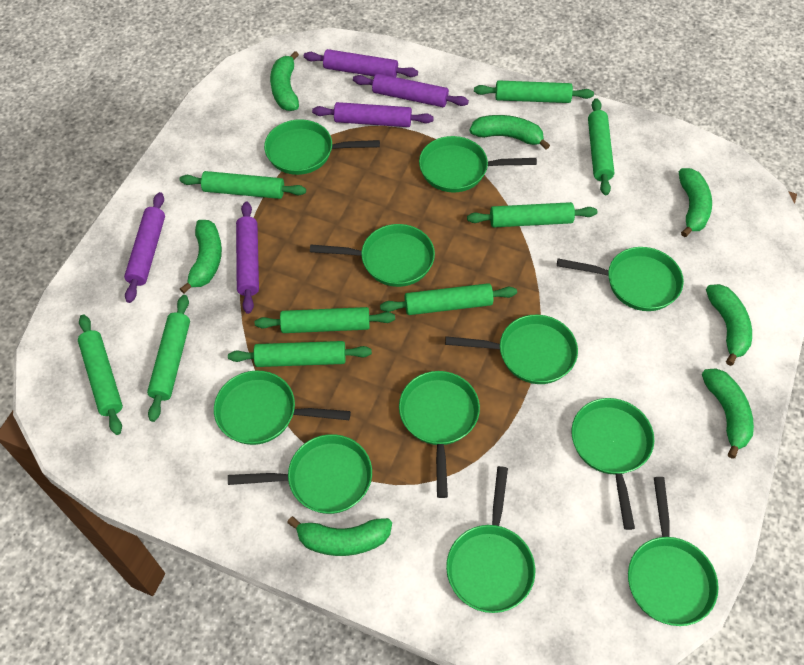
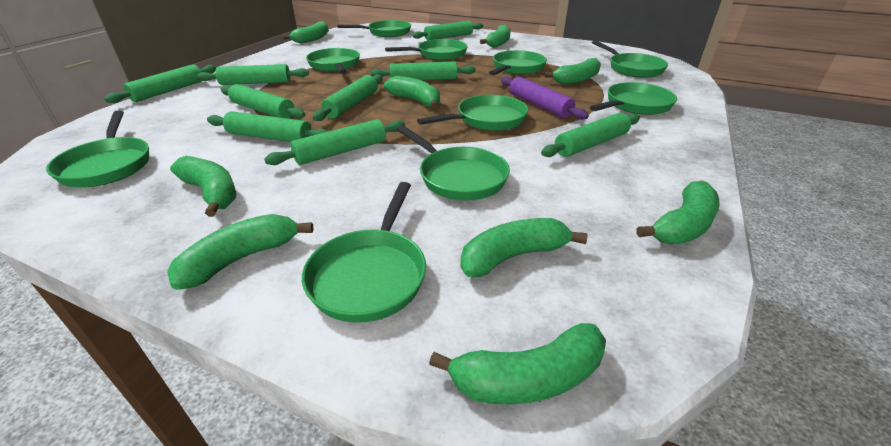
green banana: [180,220,222,294] [270,51,299,111] [287,516,392,556] [470,115,550,149] [679,168,712,237] [702,368,754,459] [706,284,752,366] = 7 -> [167,214,313,290] [170,156,236,217] [283,21,329,43] [384,76,440,109] [429,323,606,404] [460,218,588,277] [480,24,511,48] [544,58,601,84] [637,180,720,244] = 9
green pan: [214,371,351,445] [228,434,372,514] [264,119,380,175] [310,224,435,287] [399,371,480,498] [419,136,537,192] [445,315,578,384] [446,466,535,613] [557,247,684,311] [571,398,654,530] [628,477,719,626] = 11 -> [46,111,149,187] [302,182,426,323] [306,48,360,74] [337,20,411,37] [385,39,468,60] [396,125,510,200] [417,95,528,131] [489,50,547,75] [590,82,677,115] [592,40,668,78] = 10
purple rolling pin: [124,192,165,303] [236,202,259,314] [304,49,418,77] [312,102,434,127] [353,74,469,107] = 5 -> [501,76,589,120] = 1

